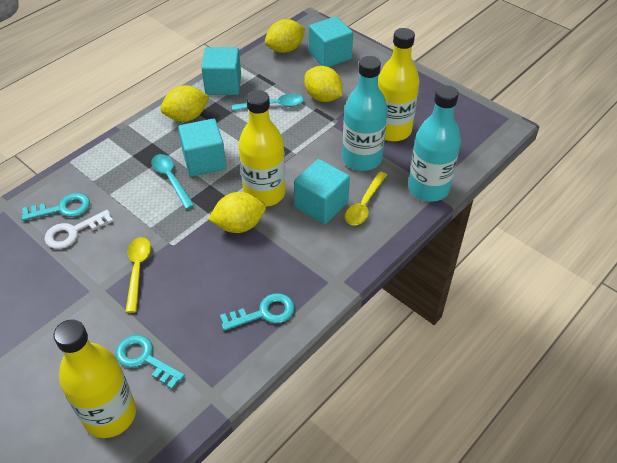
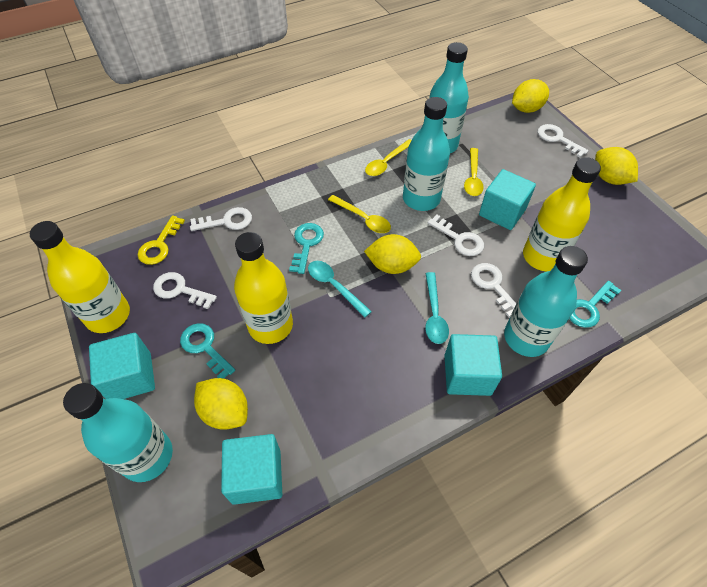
turquoise bottle: [342,56,388,171] [408,85,461,202] = 2 -> [63,383,173,482] [403,97,450,211] [430,42,469,153] [504,246,588,357] = 4
white key: [44,210,113,249] = 1 -> [153,272,217,309] [190,207,252,231] [428,215,484,256] [471,263,516,318] [538,124,588,158] = 5
yellow key: none = 0 -> [138,216,185,265] = 1
yellow spoon: [125,237,151,313] [345,171,387,225] = 2 -> [328,195,391,233] [365,139,412,176] [464,148,484,196] = 3

